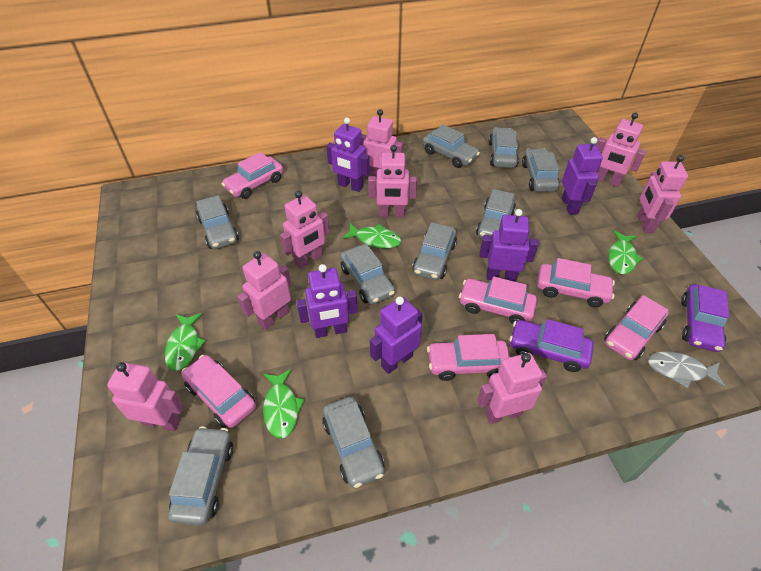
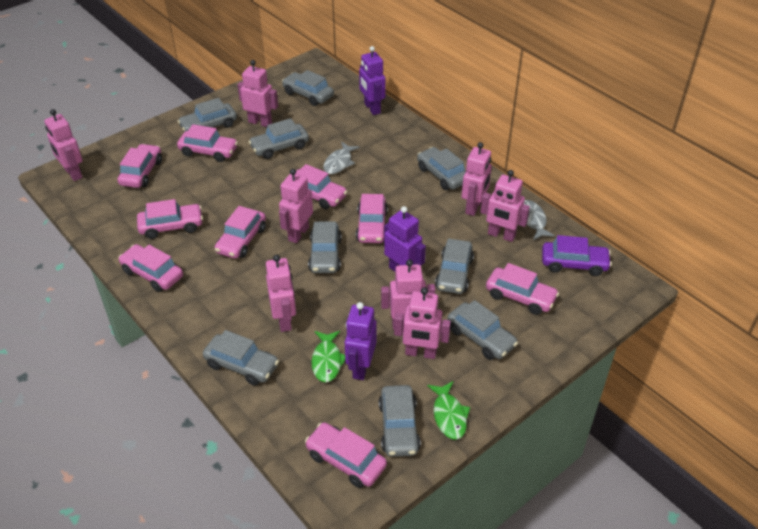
green fish: [165,313,206,371] [263,369,304,438] [342,223,401,248] [608,230,643,275] = 4 -> [311,331,345,382] [427,381,470,440] = 2
grey fish: [648,351,726,389] = 1 -> [323,142,360,174] [524,200,555,240] = 2
pink car: [181,355,256,428] [222,152,283,199] [427,334,510,381] [459,277,537,324] [537,258,615,307] [604,295,668,360] = 6 -> [117,144,162,188] [118,244,183,292] [137,199,203,239] [177,124,238,162] [215,206,266,259] [296,164,347,209] [305,422,387,488] [356,194,388,243] [486,263,559,315] = 9
purple car: [510,319,593,372] [681,284,729,352] = 2 -> [542,235,612,276] = 1
purple robot: [297,264,358,338] [326,118,370,192] [370,297,423,374] [480,209,539,282] [562,137,603,215] = 5 -> [345,302,377,380] [359,46,386,115] [384,206,426,272] = 3

